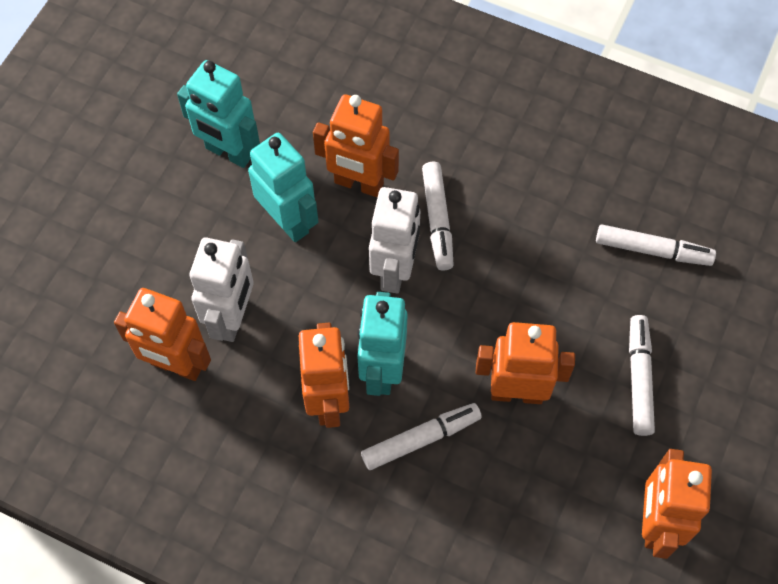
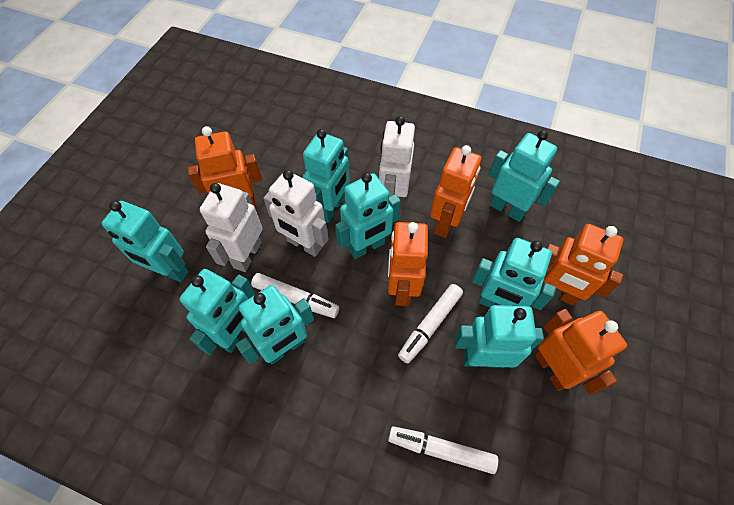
turquoise robot: [177,60,260,168] [248,133,318,242] [357,292,408,396] = 3 -> [101,201,189,282] [179,269,255,355] [236,285,314,364] [303,129,350,223] [335,173,401,259] [454,305,544,368] [472,238,556,310] [489,130,560,222] = 8
white marker: [361,403,482,470] [422,162,454,271] [596,224,716,266] [629,315,655,436] = 4 -> [251,273,339,318] [388,426,498,474] [398,284,463,364] = 3
white robot: [189,237,254,342] [369,187,420,294] = 2 -> [200,183,263,272] [263,170,328,257] [379,116,415,199] = 3

